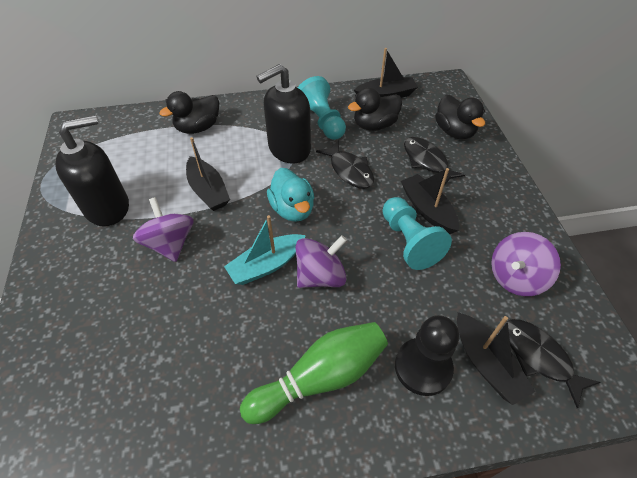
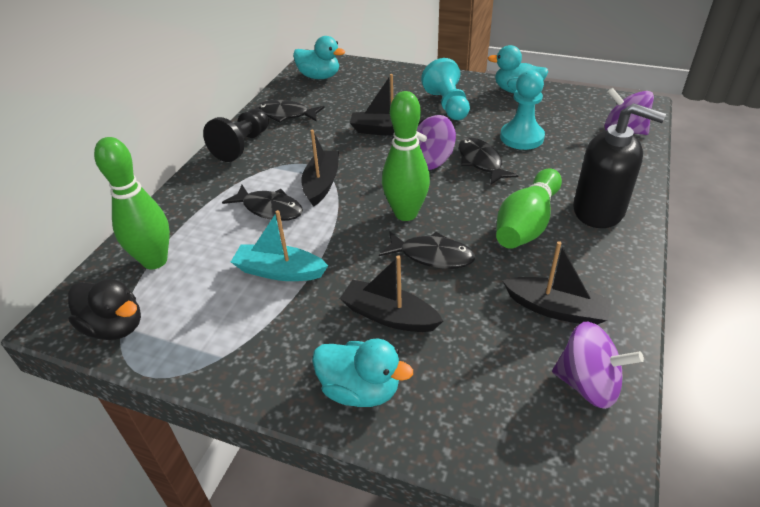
black duck: [159,91,219,134] [348,88,402,131] [435,95,485,140] = 3 -> [68,279,141,340] = 1
black fish: [316,140,374,189] [404,137,465,186] [503,319,601,408] = 3 -> [222,185,303,221] [255,100,325,123] [379,231,475,269] [459,137,519,185] = 4
black soap dispenser: [55,115,129,226] [256,64,311,164] = 2 -> [573,103,666,228] = 1
green bowling pin: [240,322,388,424] = 1 -> [94,137,170,269] [382,91,430,221] [496,168,562,249] = 3
turquoise duck: [267,168,314,222] = 1 -> [293,36,345,79] [312,338,413,407] [488,45,548,93] = 3

